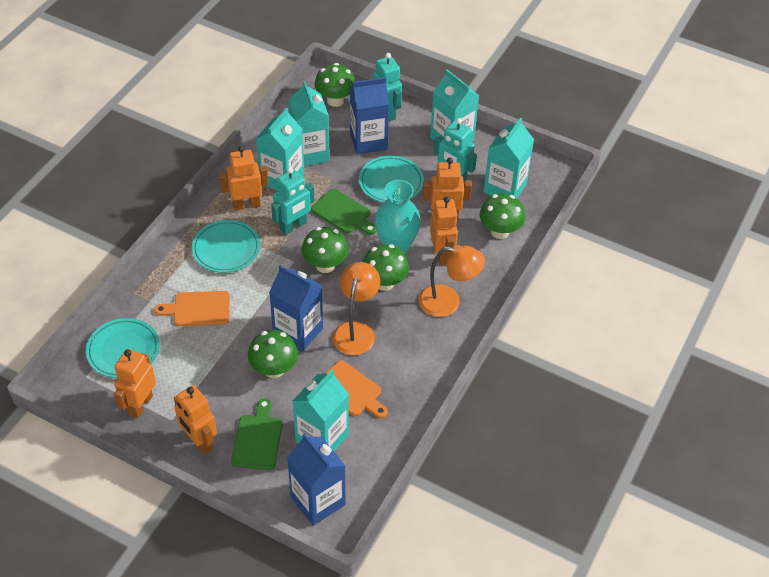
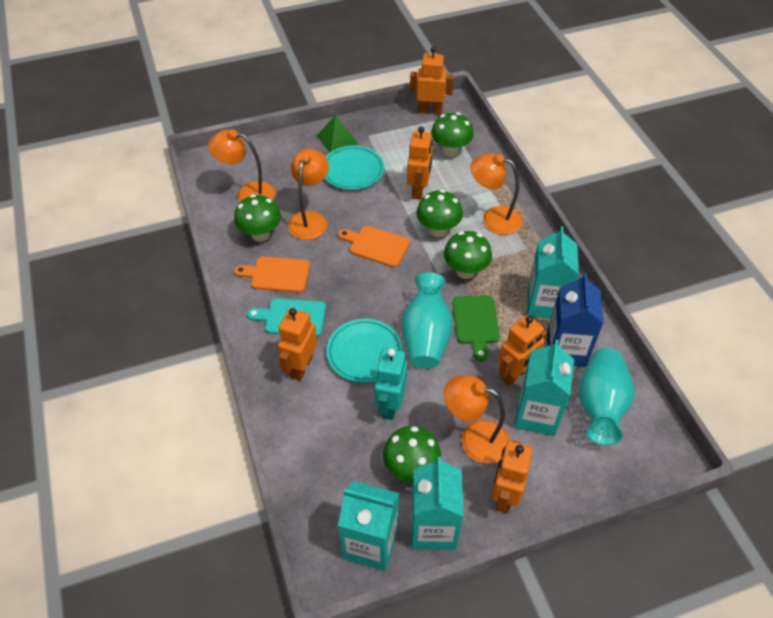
blue carton: [269,265,323,352] [287,433,346,526] [350,77,389,154] = 3 -> [547,273,603,367] = 1
green cutting board: [231,398,283,470] [311,189,376,235] = 2 -> [453,295,500,361] = 1
green pyramid: none = 0 -> [317,115,358,152] = 1
orange lamp: [332,262,380,355] [419,245,485,317] = 2 -> [208,129,276,202] [288,149,329,240] [444,375,509,464] [470,153,522,235] = 4
turquoise carton: [256,108,304,191] [289,81,330,166] [293,370,349,452] [430,69,479,143] [484,118,534,198] = 5 -> [338,481,399,571] [411,457,464,550] [514,340,574,436] [527,226,579,318] = 4
turquoise cutting board: none = 0 -> [247,298,326,337] = 1
turquoise plate: [86,318,160,378] [192,220,260,273] [359,155,424,203] = 3 -> [325,145,384,190] [326,319,403,383] = 2
turquoise robot: [271,167,315,235] [373,53,402,121] [433,118,477,181] = 3 -> [375,348,407,420] = 1
turquoise vase: [375,180,421,254] = 1 -> [402,272,453,368] [578,348,635,445] = 2

